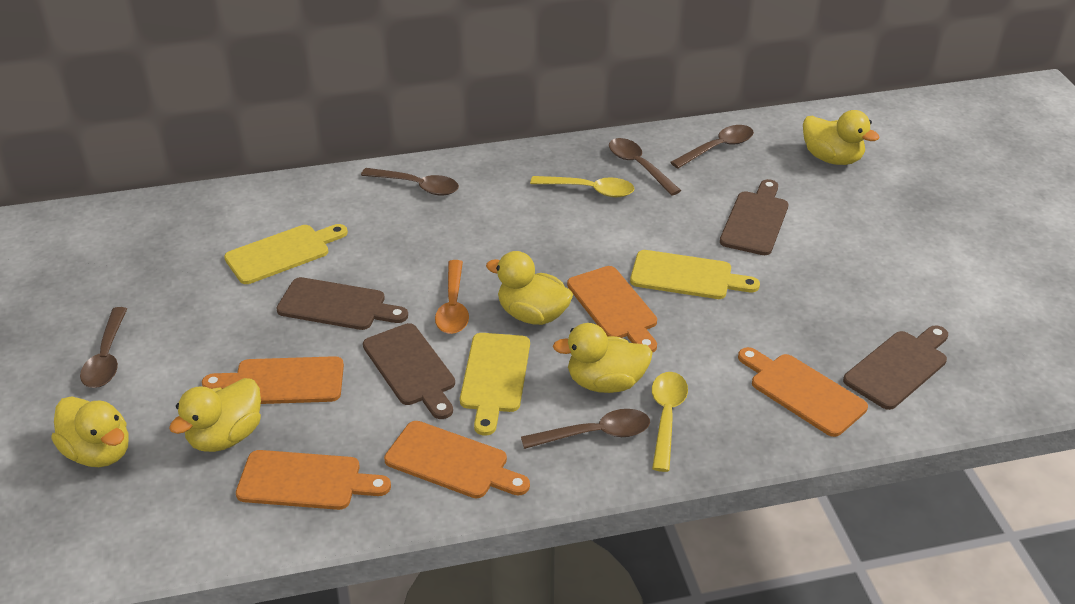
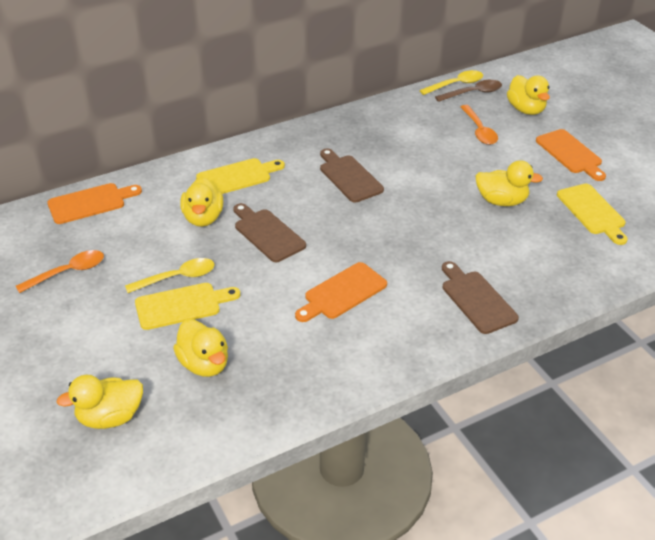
brown cutting board: [276,277,408,330] [363,323,455,419] [720,179,788,255] [843,325,948,410] = 4 -> [233,203,306,262] [320,148,384,203] [442,261,519,334] = 3
brown spoon: [80,307,127,388] [361,168,459,195] [521,409,650,449] [609,138,681,196] [671,125,754,168] = 5 -> [435,80,502,102] = 1
orange cutting board: [202,356,344,404] [236,450,391,510] [384,421,530,498] [567,266,657,352] [738,347,868,437] = 5 -> [47,183,142,224] [295,262,387,322] [536,129,606,181] = 3
orange spoon: [435,260,469,334] = 1 -> [16,250,104,293] [461,105,498,145] = 2

